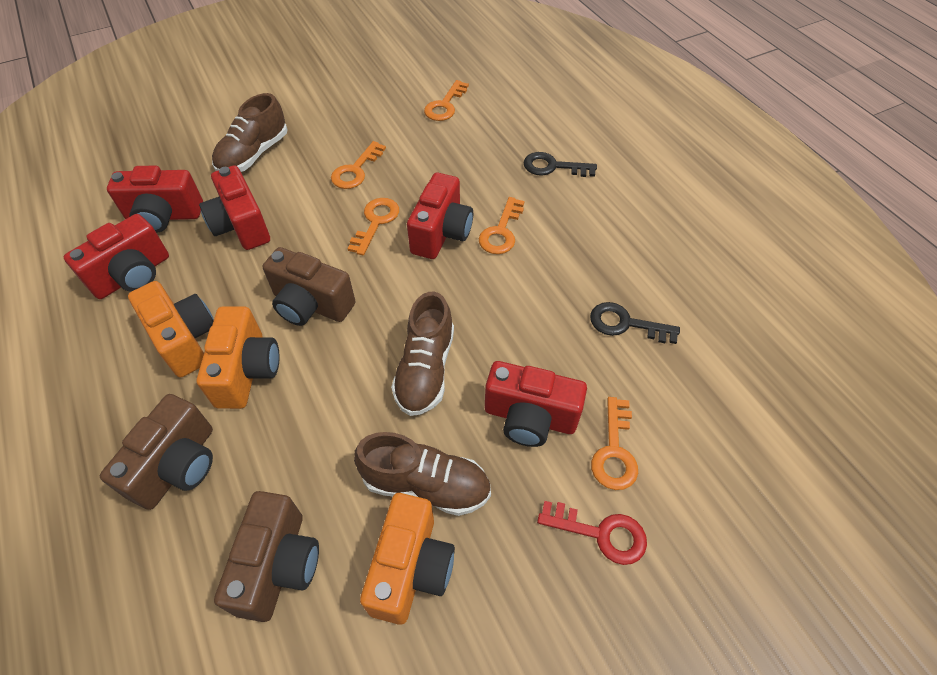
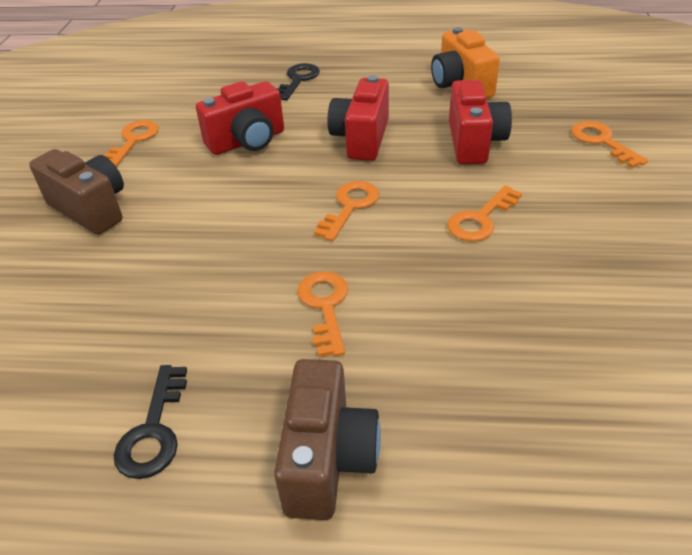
brown camera: [100,394,213,510] [214,491,319,622] [263,247,356,326] = 3 -> [29,149,124,235] [274,359,381,520] = 2
brown shoe: [212,93,287,172] [354,432,491,516] [391,291,454,416] = 3 -> none = 0
orange camera: [128,281,214,377] [197,306,280,409] [360,493,455,625] = 3 -> [431,27,500,98] = 1
red camera: [64,214,169,299] [107,165,203,233] [199,165,270,250] [407,173,473,259] [485,361,587,447] = 5 -> [196,81,284,155] [328,75,389,161] [449,80,512,164] = 3
red key: [537,501,647,565] = 1 -> none = 0

